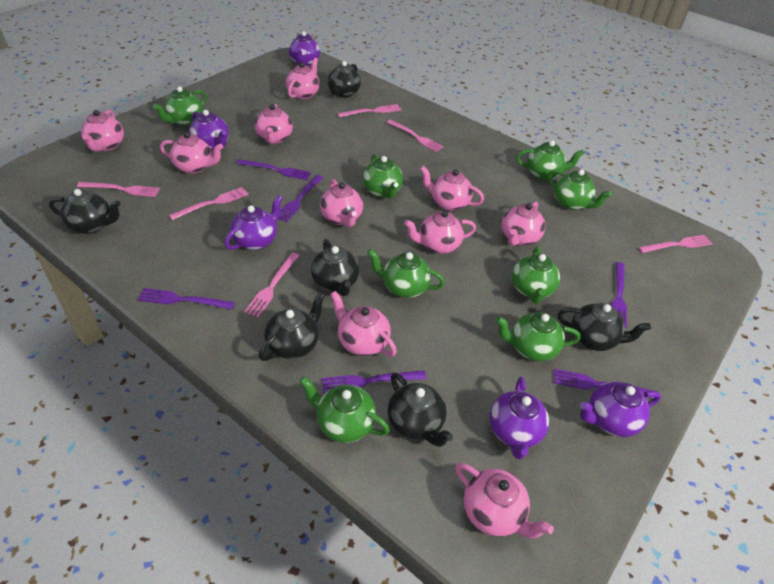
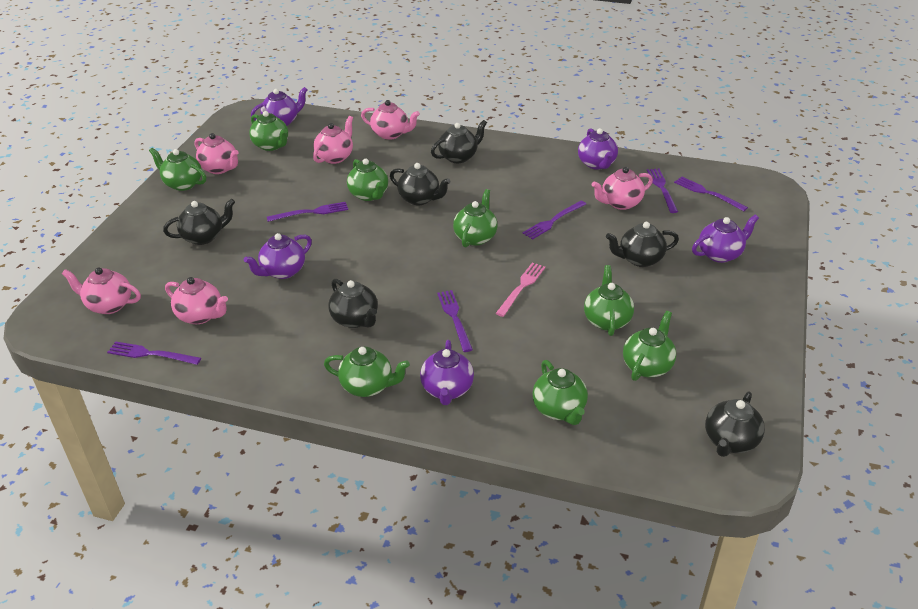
pink fork: [77,182,160,197] [169,187,249,220] [244,253,300,318] [337,104,402,117] [386,119,444,152] [638,235,713,253] = 6 -> [495,263,546,317] = 1
pink teapot: [81,110,124,151] [160,132,223,174] [255,104,293,144] [286,57,320,99] [320,179,363,227] [330,291,397,357] [404,210,476,254] [420,166,484,211] [455,463,554,538] [501,201,546,246] = 10 -> [62,267,141,314] [165,277,228,324] [195,133,239,174] [313,116,353,164] [361,100,420,140] [592,167,653,210] = 6

